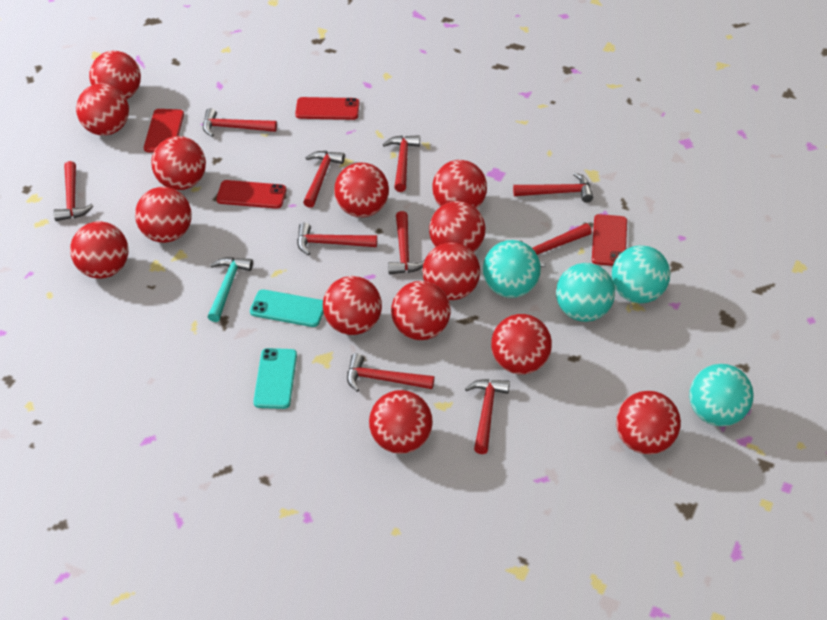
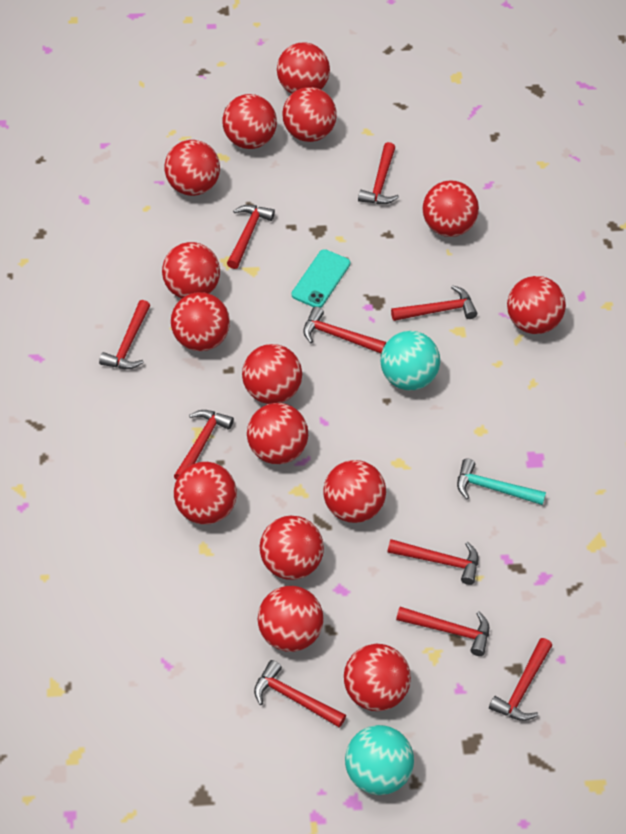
red ball: [70,221,129,279] [76,83,129,136] [89,51,141,99] [135,187,192,243] [151,136,206,190] [323,276,382,335] [334,162,389,217] [369,390,433,454] [391,281,450,340] [422,242,480,300] [429,201,486,252] [432,160,487,209] [491,314,552,374] [616,391,681,454] = 14 -> [162,242,220,299] [164,140,220,196] [171,292,230,351] [174,462,237,525] [222,94,277,149] [242,344,302,404] [247,403,308,464] [258,586,323,652] [260,516,324,580] [277,43,330,94] [283,87,337,142] [323,460,386,523] [344,644,411,711] [422,180,479,237] [507,276,566,334] = 15
red phone: [144,109,184,153] [216,180,286,209] [295,97,360,120] [592,214,627,266] = 4 -> none = 0
turquoise ball: [483,240,541,298] [556,263,615,322] [612,245,670,303] [689,364,754,426] = 4 -> [345,725,414,795] [380,331,440,390] = 2
turquoise phone: [250,289,324,327] [253,348,297,409] = 2 -> [292,249,350,308] = 1

